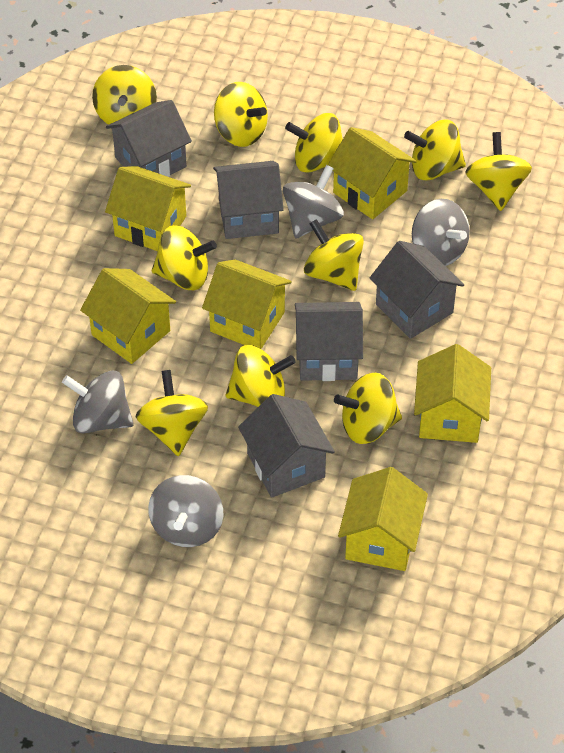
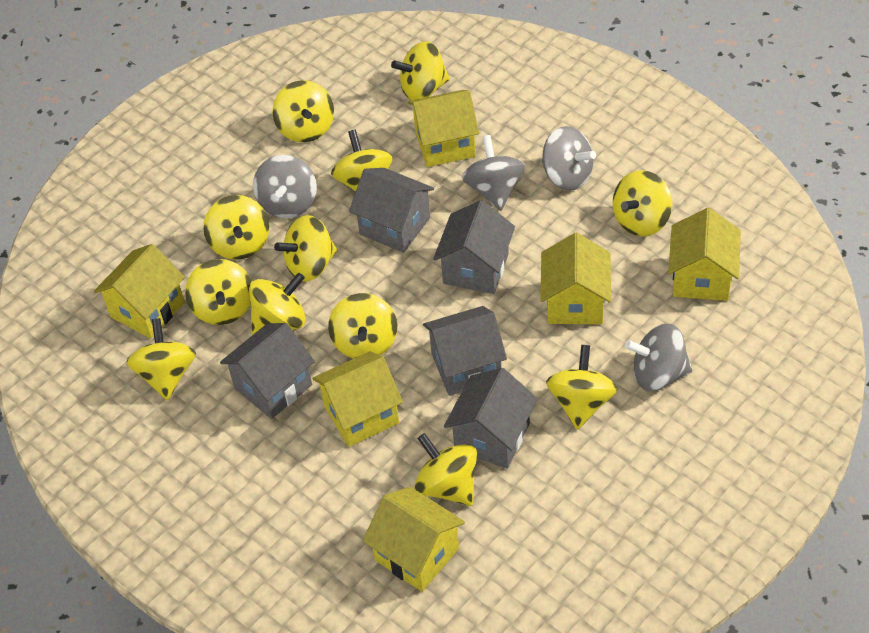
yellow spinning top: [92,65,157,125] [135,370,208,456] [152,225,217,290] [214,82,268,147] [225,345,296,407] [285,113,343,173] [304,219,364,291] [334,373,402,444] [404,119,466,180] [465,132,532,211] = 10 -> [126,318,196,400] [185,259,252,325] [203,195,269,260] [249,273,306,335] [272,80,334,142] [274,215,338,282] [328,293,397,359] [331,129,392,192] [391,41,450,101] [415,433,477,506] [546,345,618,430] [613,170,672,236] = 12

